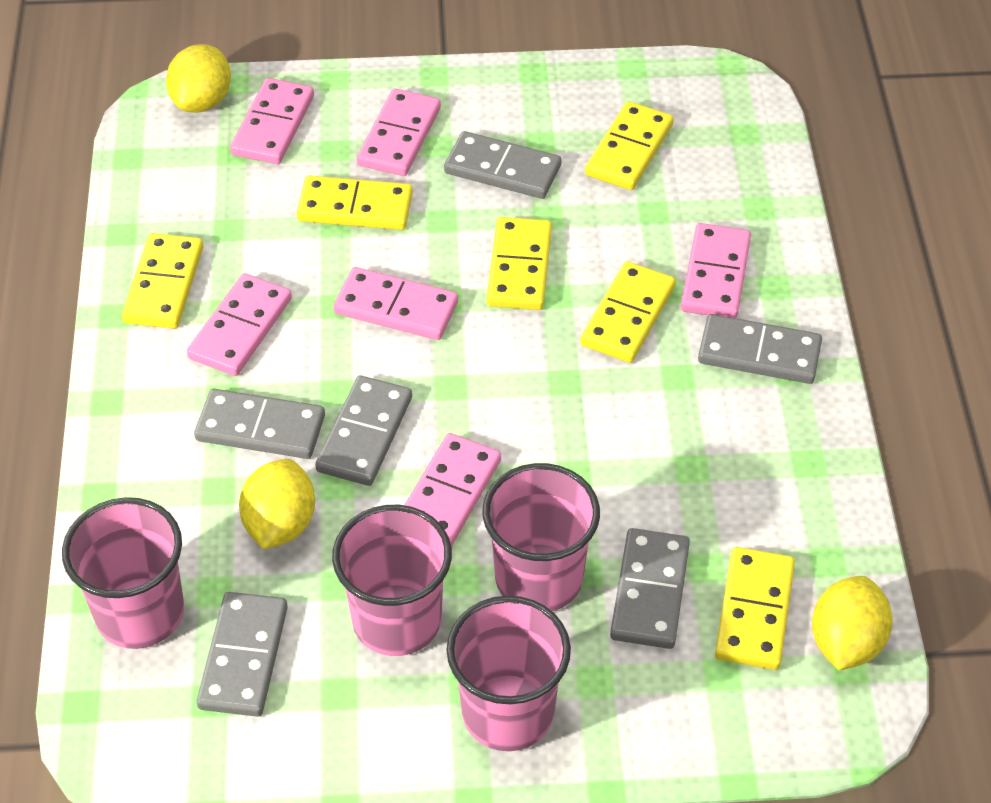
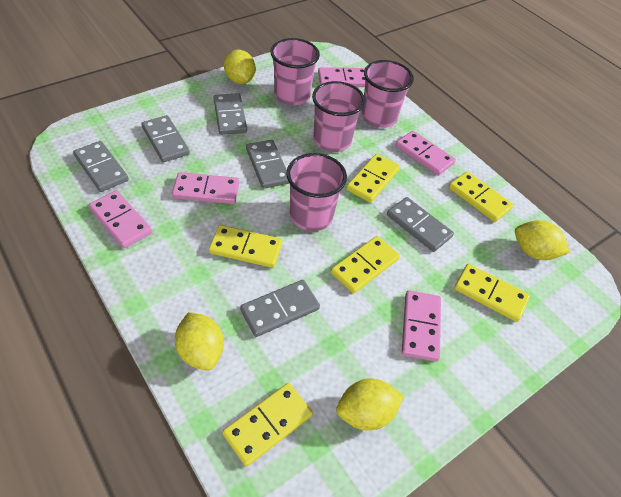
pink domino: [187,273,292,376] [230,78,314,164] [333,267,458,340] [357,88,441,176] [404,433,501,547] [681,223,751,318] = 6 -> [89,190,152,248] [172,172,239,204] [318,67,365,87] [395,131,456,176] [402,290,441,362] = 5
yellow lemon: [166,44,231,113] [239,459,315,549] [812,576,892,671] = 3 -> [175,312,224,371] [224,50,256,84] [336,378,404,430] [515,220,570,260] = 4

